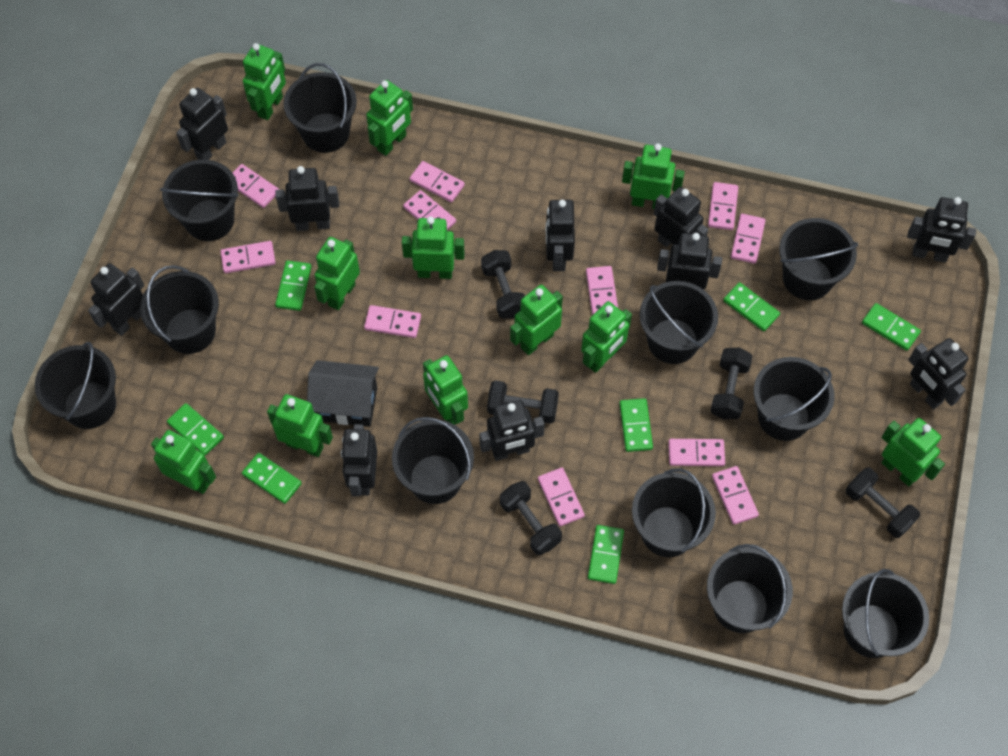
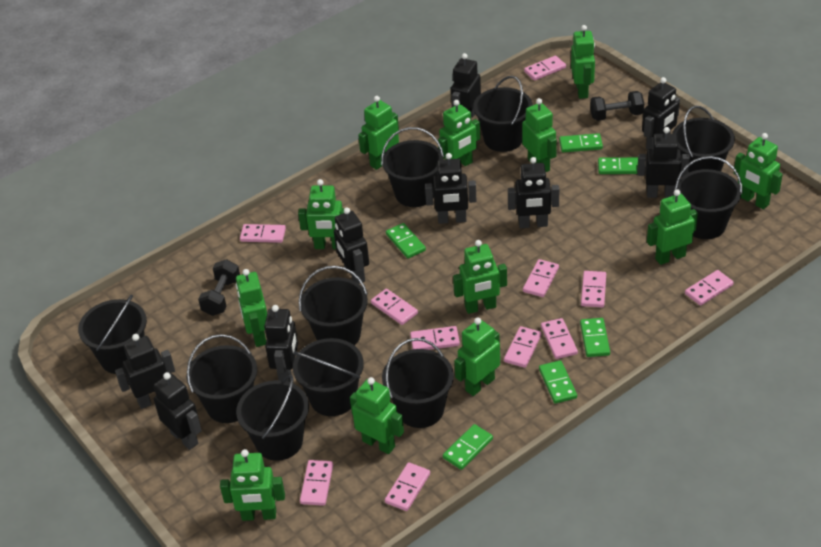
black bucket: [35,342,116,429] [140,265,219,354] [160,160,239,241] [284,63,357,153] [392,417,474,504] [632,468,716,557] [640,281,718,364] [707,544,793,633] [754,357,834,441] [779,218,858,300] [842,569,929,658] = 11 -> [78,294,147,374] [186,334,257,423] [236,375,309,461] [293,338,364,416] [299,266,368,345] [381,127,444,207] [382,338,454,428] [473,76,532,152] [673,106,735,177] [675,156,743,239] = 10
black dumbbell: [481,250,525,318] [487,380,559,424] [500,481,562,555] [711,348,753,419] [846,468,920,538] = 5 -> [198,259,240,316] [590,91,644,121] = 2
black house: [307,360,379,427] = 1 -> none = 0
black robot: [88,263,144,336] [176,88,228,160] [276,166,339,231] [341,424,377,496] [479,400,545,461] [546,200,575,271] [654,187,708,247] [657,233,722,289] [907,197,976,263] [909,338,969,409] = 10 -> [115,334,175,409] [154,372,201,450] [264,305,298,382] [334,207,369,284] [425,153,476,224] [451,53,481,118] [508,157,559,228] [637,127,690,198] [642,77,680,150] = 9
green domino: [167,403,224,455] [242,453,302,504] [275,260,311,311] [588,525,624,584] [619,398,653,452] [723,282,780,331] [862,303,921,351] = 7 -> [386,223,426,258] [443,424,493,470] [539,360,577,404] [559,133,603,152] [580,318,610,357] [598,157,638,174] = 6
green robot: [151,430,216,494] [243,43,286,120] [267,394,333,457] [314,237,360,310] [366,80,413,156] [402,217,465,279] [423,355,468,425] [510,285,563,355] [581,301,632,373] [622,144,685,209] [881,418,945,486] = 11 -> [220,449,285,521] [236,269,267,347] [298,179,345,249] [350,377,404,454] [358,96,399,170] [438,100,480,166] [453,240,507,314] [454,317,500,396] [522,98,557,172] [571,25,595,99] [647,189,698,265] [734,133,783,209] = 12

